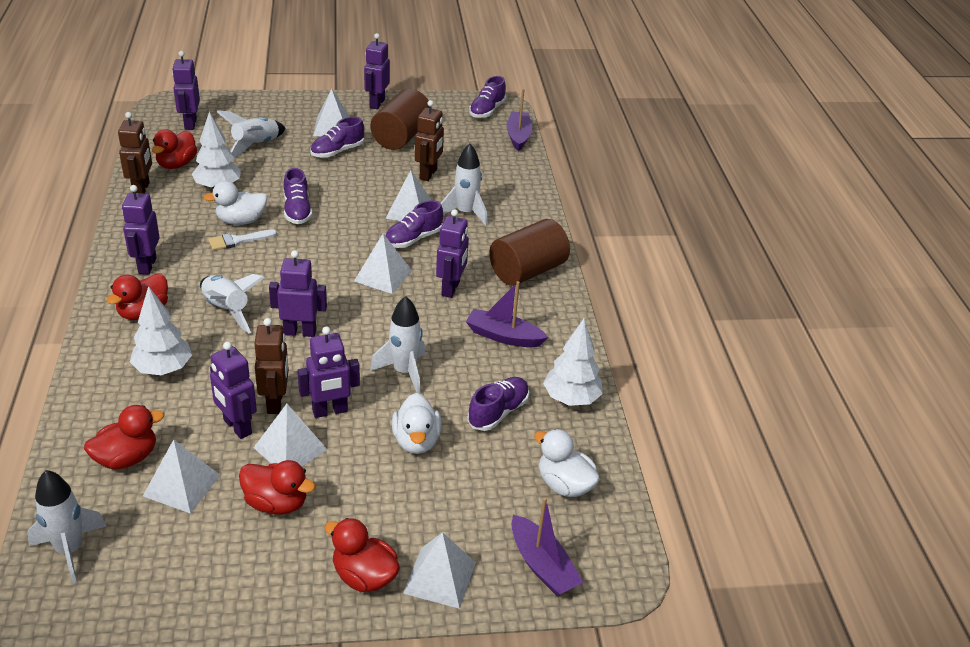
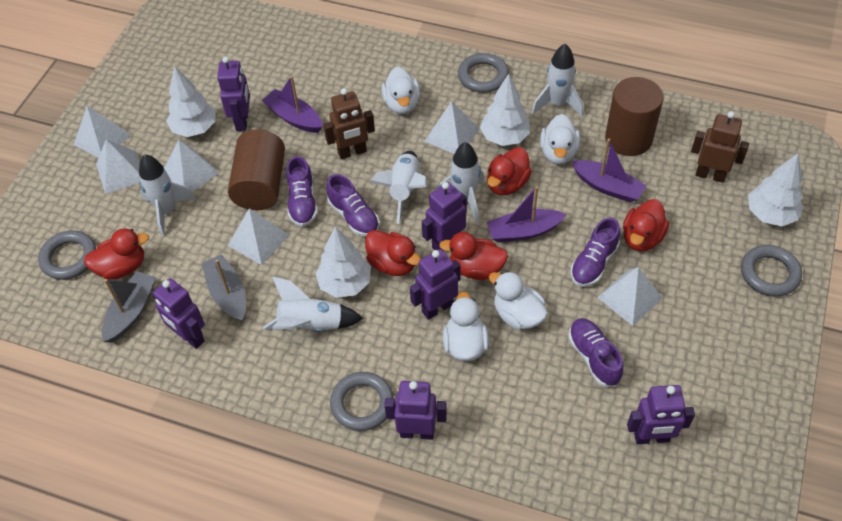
brown robot: [118,112,152,193] [254,318,289,414] [415,100,444,181] = 3 -> [323,88,375,159] [691,111,749,183] = 2
grey boat: none = 0 -> [102,271,156,343] [202,254,246,322] = 2
grey ring: none = 0 -> [38,230,96,280] [330,372,394,431] [458,53,509,93] [741,245,802,297] = 4
purple robot: [122,185,160,275] [172,51,200,130] [210,342,257,439] [269,250,327,337] [297,327,360,418] [364,33,390,109] [436,209,469,298] = 7 -> [153,278,205,349] [217,57,250,131] [384,381,447,440] [410,249,460,320] [422,182,467,251] [627,385,695,444] = 6
purple shoe: [284,168,312,224] [310,117,364,158] [385,200,443,248] [467,377,529,431] [469,76,506,118] = 5 -> [286,156,318,227] [326,174,380,236] [568,318,624,387] [570,218,620,287] = 4
white brush: [208,229,277,250] = 1 -> none = 0
white duck: [203,181,267,225] [392,393,442,454] [534,429,600,497] = 3 -> [381,66,420,114] [443,292,489,361] [489,271,548,330] [540,114,581,164] = 4
white tree: [130,286,192,375] [192,112,241,189] [543,319,603,406] = 3 -> [166,66,216,137] [315,226,371,298] [480,74,530,146] [748,153,804,226] = 4

